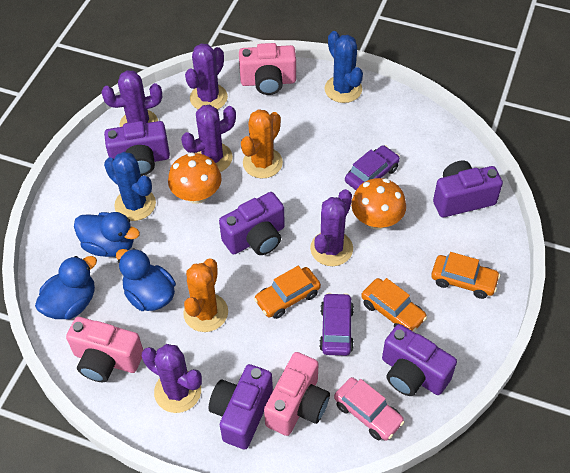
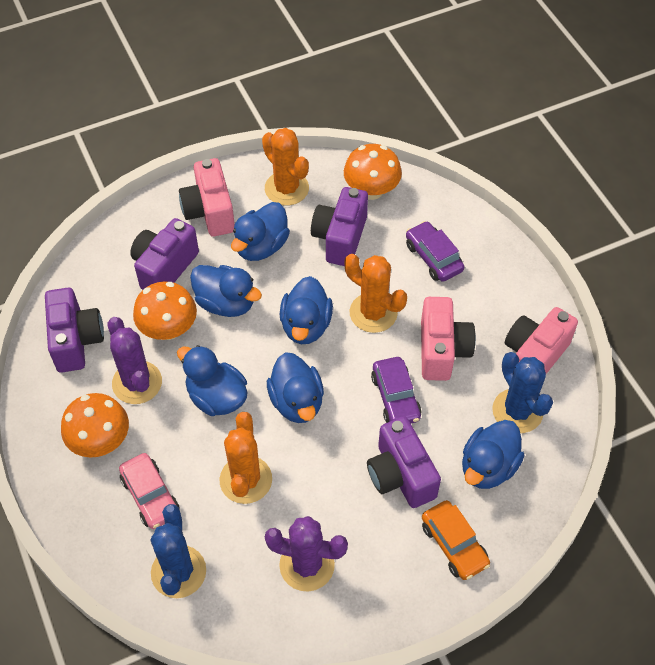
blue duck: [35,256,97,320] [74,212,140,257] [116,248,176,311] = 3 -> [177,345,248,416] [190,265,262,317] [231,202,290,261] [267,352,324,423] [280,276,333,344] [462,420,524,489] = 6
orange cactus: [183,258,228,332] [241,109,283,178] = 2 -> [220,412,272,504] [262,128,309,205] [345,254,407,333] = 3
orange car: [254,266,321,319] [361,278,427,332] [431,252,500,299] = 3 -> [422,500,490,580] = 1
orange mushroom: [168,152,222,204] [351,178,406,229] = 2 -> [61,393,129,458] [133,281,197,340] [344,144,402,200] = 3
purple cactus: [101,70,162,127] [142,344,202,413] [181,105,236,172] [185,43,228,109] [310,189,353,266] = 5 -> [107,317,162,404] [265,516,348,592] = 2
purple camera: [104,121,170,176] [209,364,273,449] [219,192,285,255] [382,324,457,396] [433,161,503,217] = 5 -> [45,288,104,373] [130,218,199,290] [311,187,368,266] [367,416,441,508] = 4

